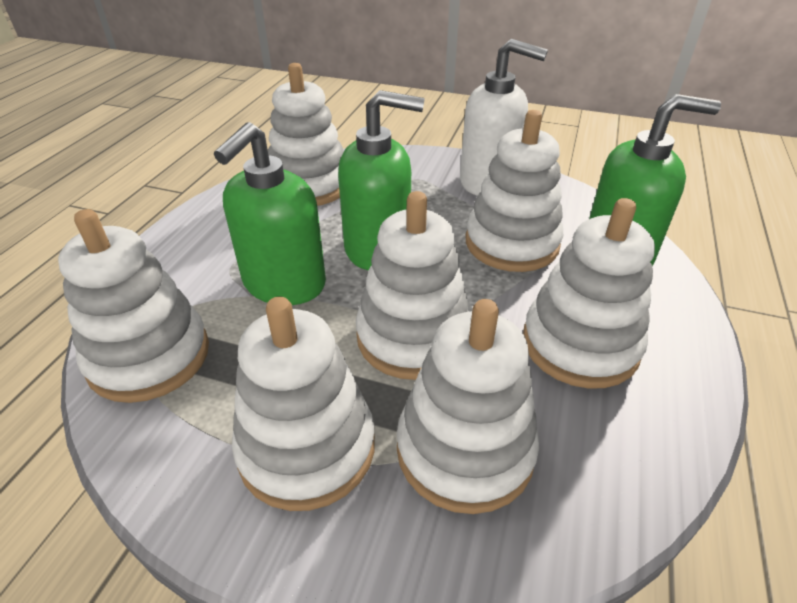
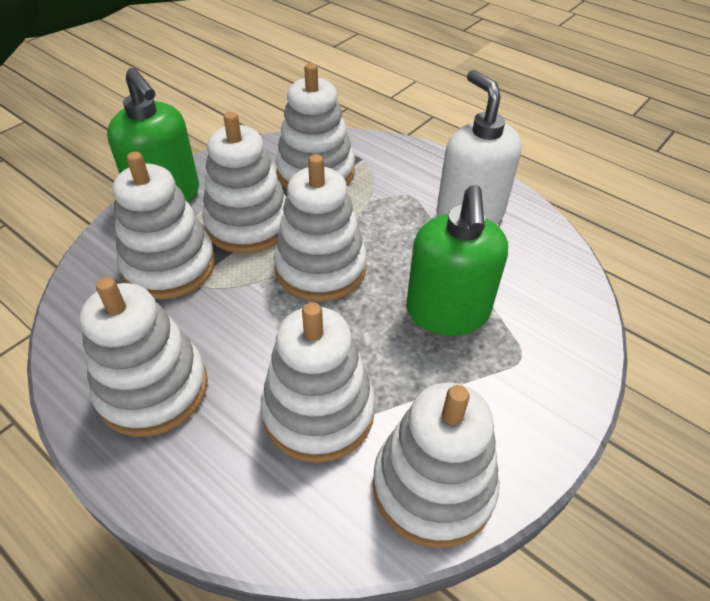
green soap dispenser: [214,122,326,305] [338,90,425,270] [589,94,721,266] = 3 -> [107,68,199,203] [406,185,508,336] = 2

